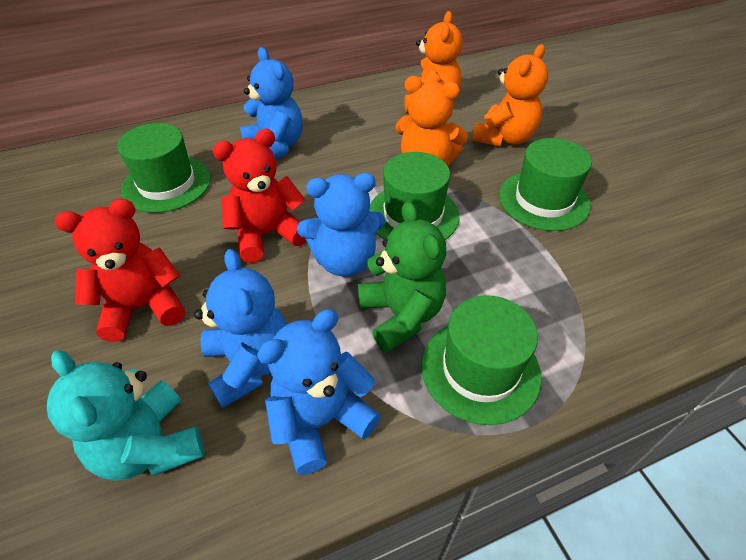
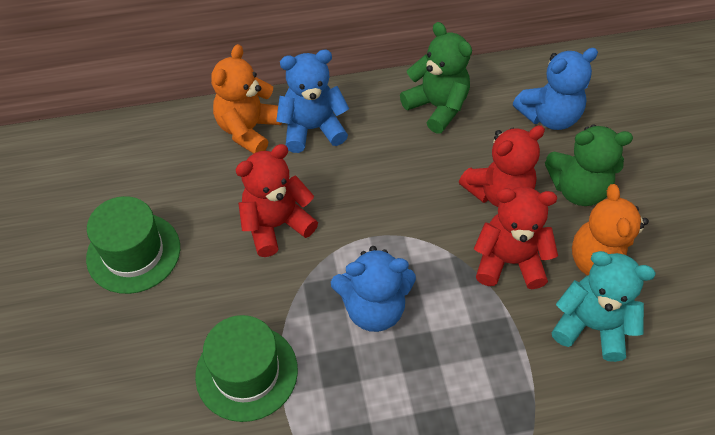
blue teddy bear: [194,249,287,408] [240,47,303,160] [257,309,381,475] [297,173,385,277] = 4 -> [276,50,349,153] [331,246,416,332] [513,48,598,130] = 3
green hat: [117,123,211,213] [369,152,459,240] [421,295,542,425] [499,138,592,231] = 4 -> [86,196,180,294] [195,315,298,422] = 2
green teddy bear: [358,201,446,352] = 1 -> [400,22,472,134] [545,125,633,206] = 2
orange teddy bear: [395,76,468,166] [404,11,463,113] [472,44,548,147] = 3 -> [211,44,282,154] [572,184,649,275] = 2
red teddy bear: [55,199,185,342] [213,129,306,263] = 2 -> [235,144,318,257] [459,125,545,207] [474,187,558,289] = 3

